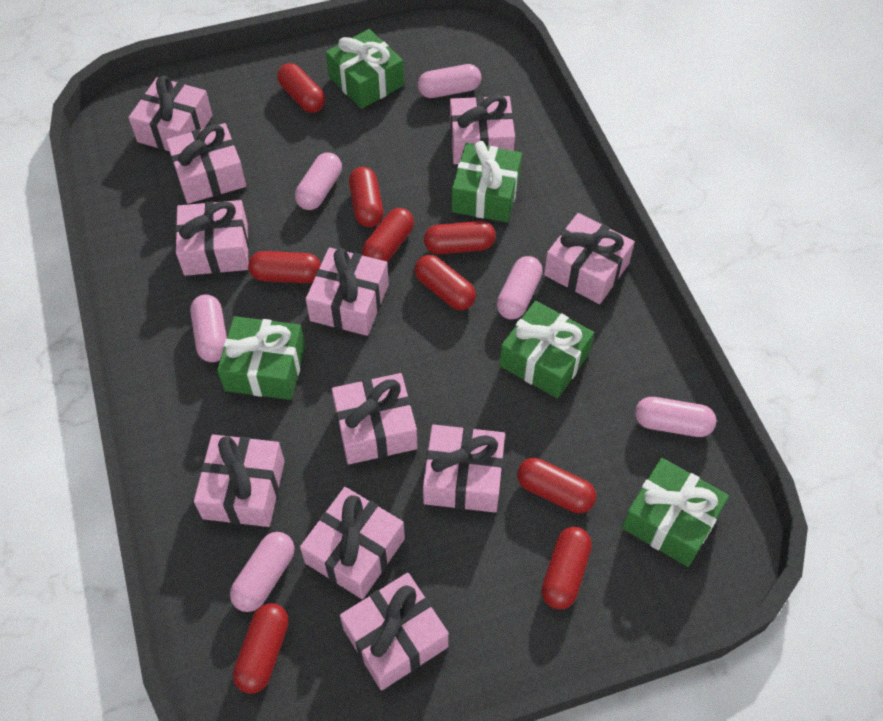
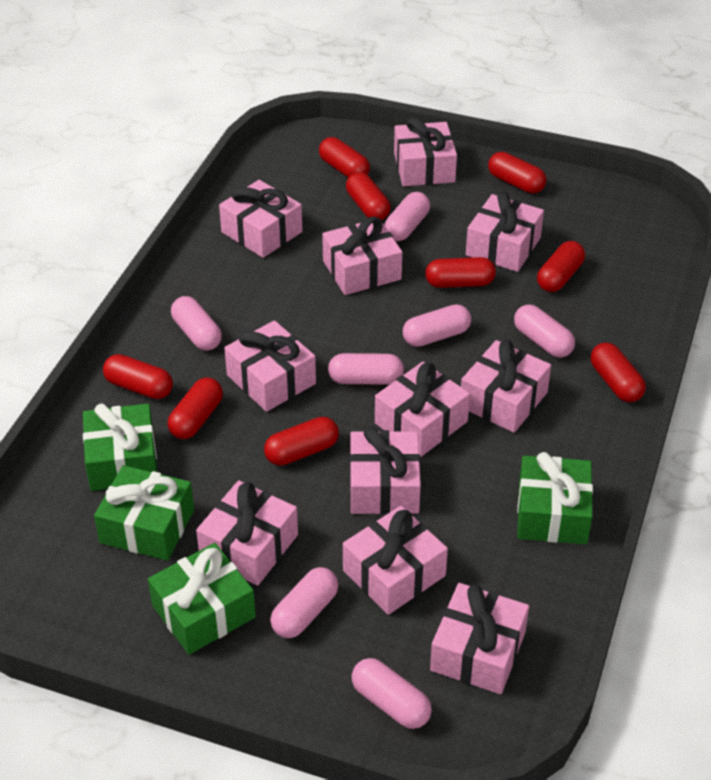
green gift: [217,316,305,400] [326,29,404,109] [452,141,522,222] [500,301,594,398] [622,458,729,567] = 5 -> [83,404,157,491] [94,465,194,561] [148,543,256,655] [517,452,593,544] = 4
pink capsule: [190,294,227,362] [230,532,294,612] [295,153,342,210] [418,64,481,98] [496,256,543,320] [635,397,716,437] = 6 -> [171,296,222,351] [270,567,339,638] [328,353,404,385] [352,658,432,729] [384,192,430,241] [403,304,471,347] [514,305,575,358] = 7

